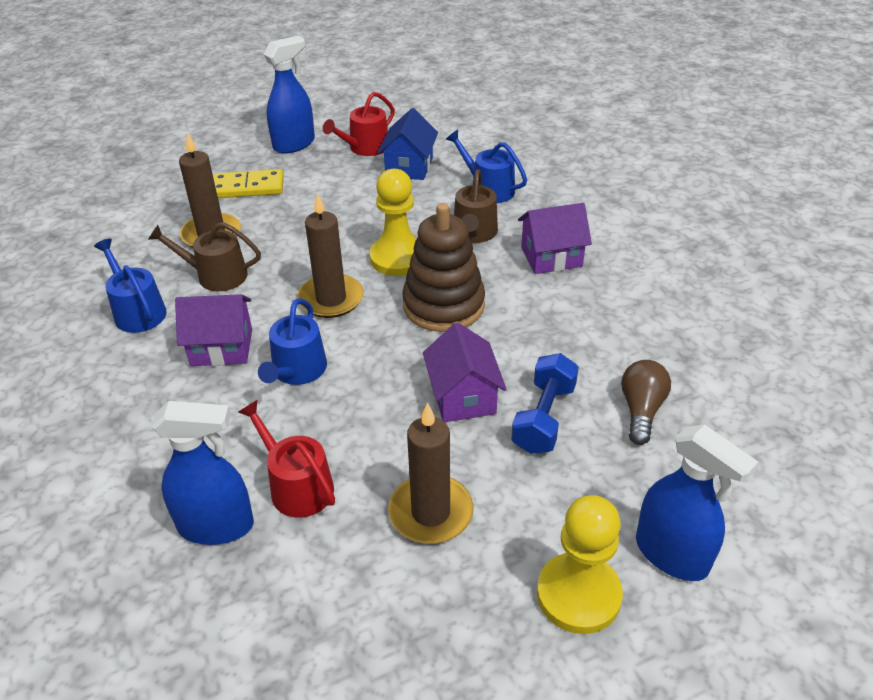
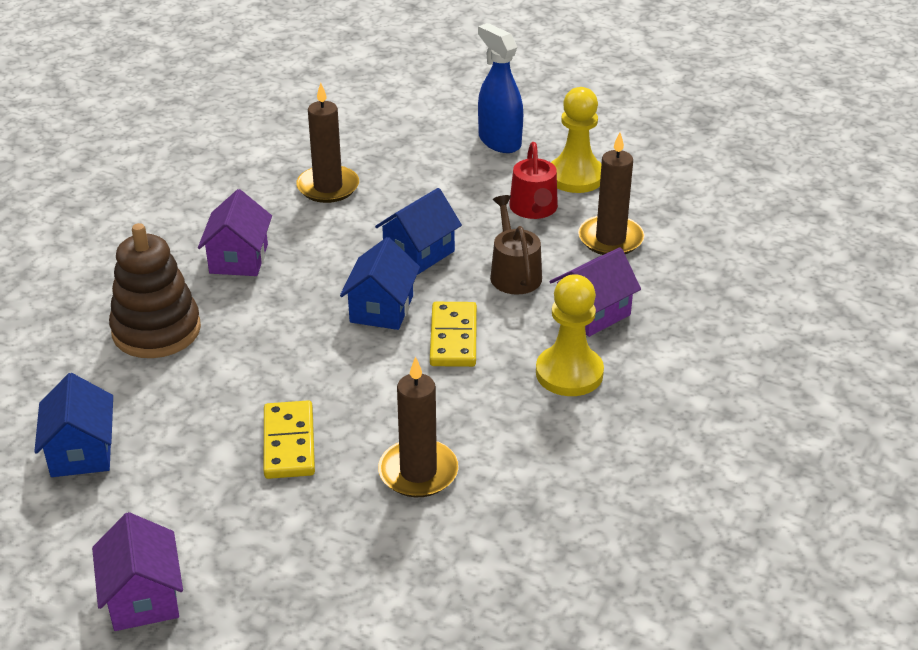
blue dumbbell: [511,353,579,454] = 1 -> none = 0
blue house: [378,108,438,180] = 1 -> [34,373,113,477] [340,237,420,330] [375,188,462,274] = 3
blue spray bottle: [151,401,254,545] [264,36,315,154] [636,424,758,581] = 3 -> [478,23,523,153] = 1
blue watering can: [94,239,167,333] [258,298,327,385] [446,130,527,203] = 3 -> none = 0
brown light bulb: [621,360,671,445] = 1 -> none = 0
brown watering can: [148,222,261,291] [454,169,498,243] = 2 -> [490,195,542,295] = 1
red watering can: [238,400,335,518] [323,92,395,156] = 2 -> [509,142,558,219] = 1
yellow domino: [213,169,284,198] = 1 -> [264,400,315,479] [430,302,477,367] = 2

